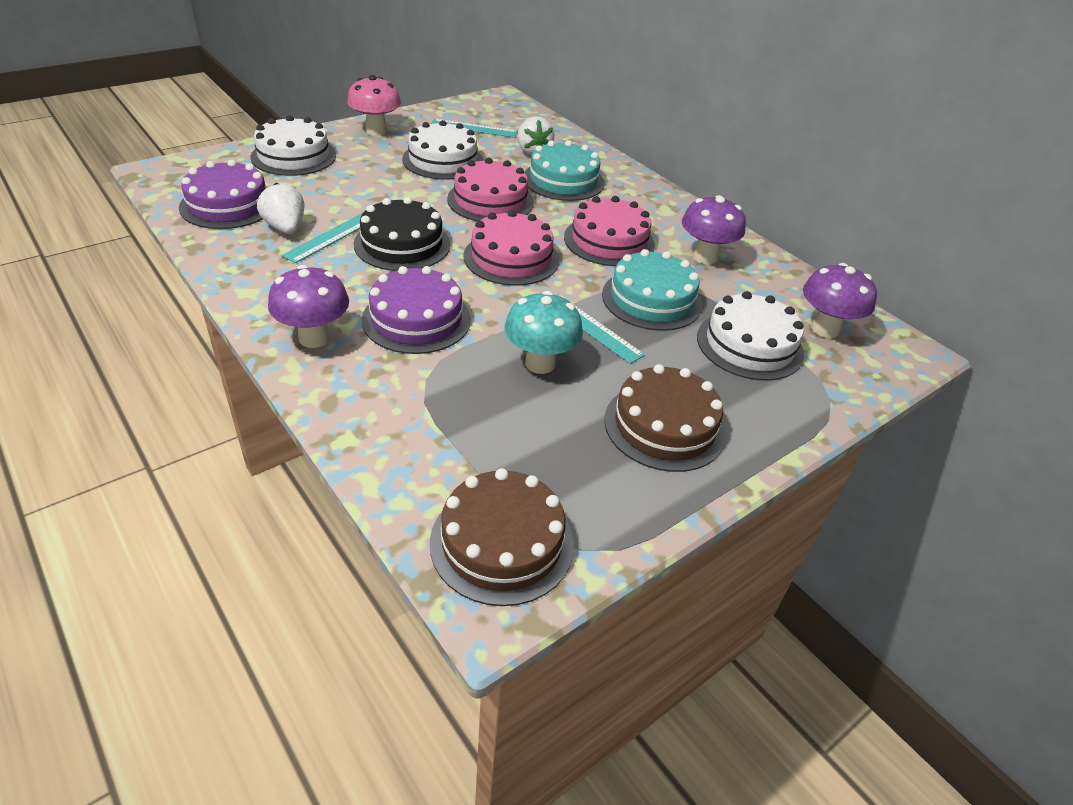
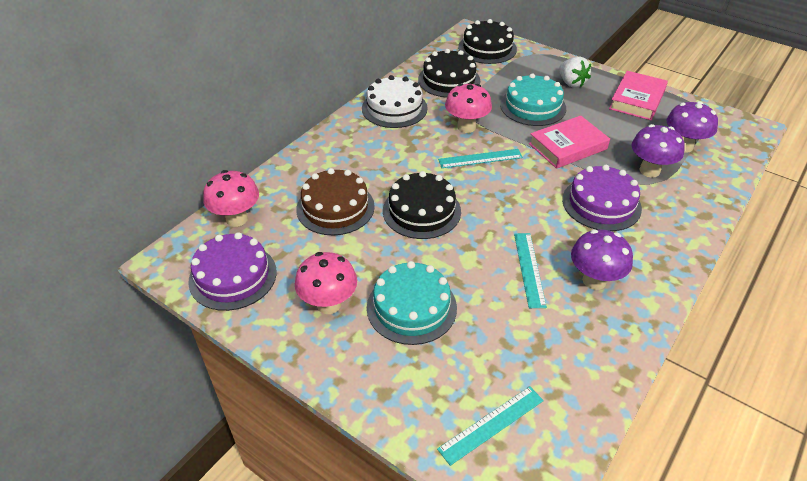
black cake: [354,197,450,271] = 1 -> [383,171,461,239] [418,49,480,98] [458,19,517,64] = 3
brown cake: [430,468,574,606] [604,364,726,472] = 2 -> [296,168,375,235] = 1
pink book: none = 0 -> [529,116,610,169] [609,71,668,120] = 2
pink cake: [447,158,534,221] [464,210,559,286] [564,196,655,266] = 3 -> none = 0
pink mushroom: [347,75,401,136] = 1 -> [203,170,259,227] [295,252,357,314] [445,83,492,133] = 3
turquoise mushroom: [504,291,583,374] = 1 -> none = 0
white cake: [250,115,336,176] [402,120,483,180] [697,291,804,381] = 3 -> [362,75,428,128] = 1
white strawberry: [257,183,305,234] [518,116,555,156] = 2 -> [559,57,591,88] = 1

